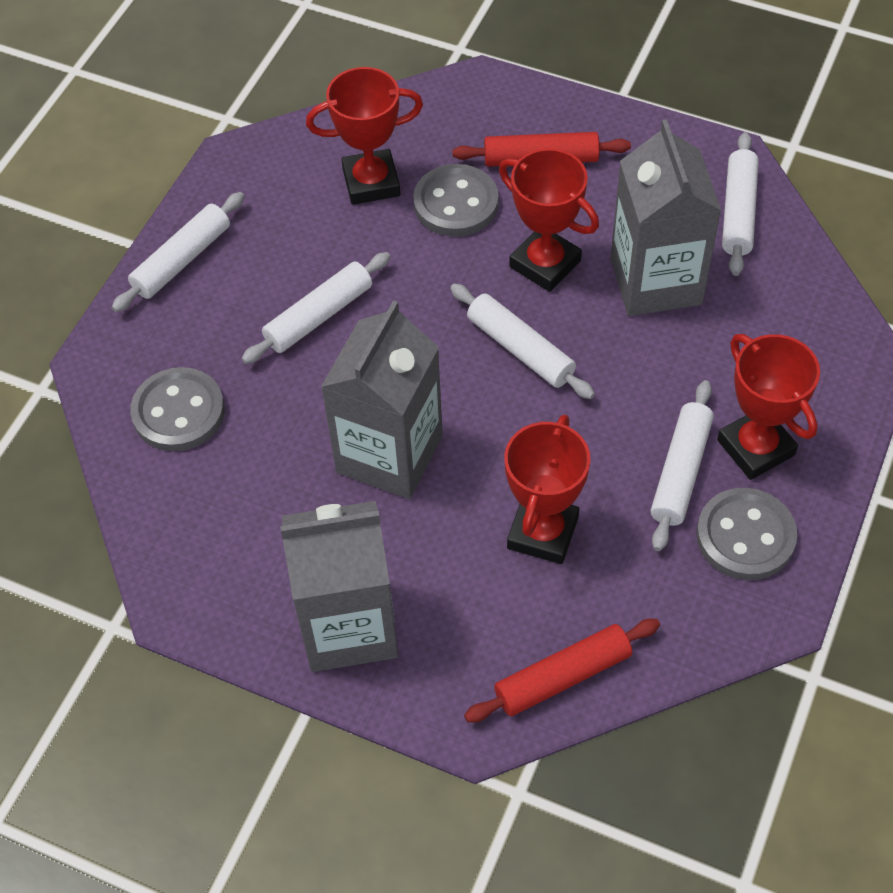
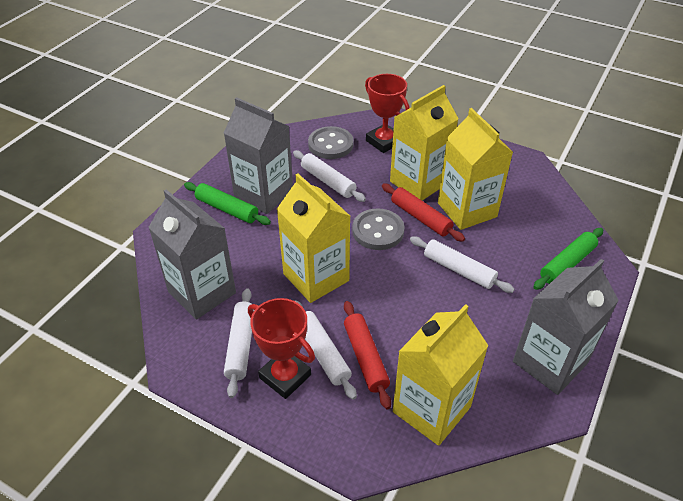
green rolling pin: none = 0 -> [184,182,271,225] [533,228,603,290] = 2
grey button: [130,367,225,452] [413,164,499,237] [696,488,797,580] = 3 -> [308,126,354,159] [352,208,404,250] = 2
red trophy: [306,67,423,205] [499,148,599,292] [504,415,591,564] [717,334,820,480] = 4 -> [248,298,315,399] [365,74,409,153] = 2
white rolling pin: [112,192,245,312] [242,252,391,364] [450,284,595,399] [651,380,714,551] [722,132,759,276] = 5 -> [224,288,254,398] [293,150,366,202] [295,300,357,400] [410,237,515,293] = 4
yellow carton: none = 0 -> [277,174,350,303] [390,85,459,201] [393,304,488,446] [438,108,513,230] = 4

